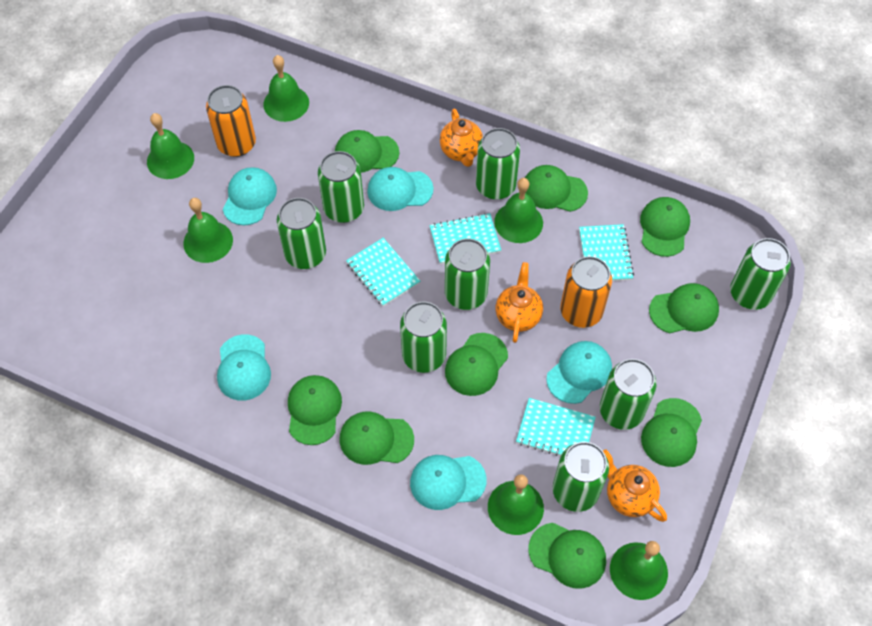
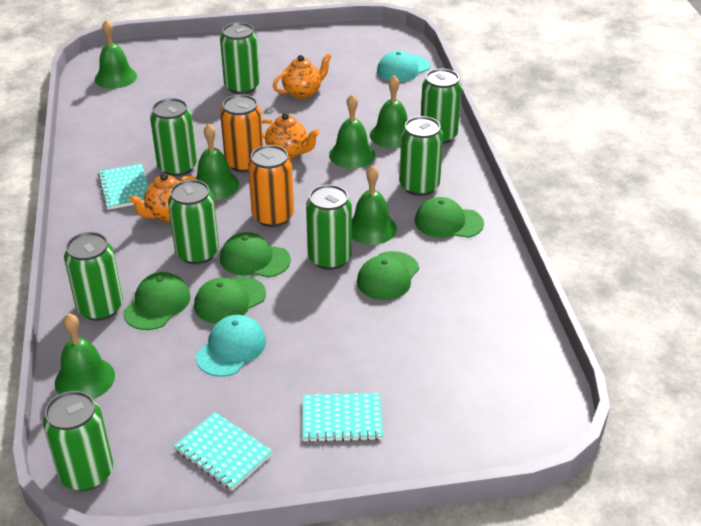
green cap: [288,375,342,445] [335,130,399,173] [340,411,414,465] [445,333,508,396] [525,165,588,212] [528,523,606,589] [640,197,690,257] [641,398,702,467] [649,283,719,333] = 9 -> [123,272,191,330] [194,276,266,324] [220,232,291,278] [357,251,419,300] [415,197,484,238] = 5
turquoise cap: [217,334,271,401] [223,167,277,225] [367,167,433,211] [410,455,486,510] [546,341,612,404] = 5 -> [196,315,266,377] [377,51,430,82] = 2
turquoise notebook: [346,238,420,307] [429,213,501,264] [516,398,596,456] [579,224,634,281] = 4 -> [98,164,148,210] [174,412,273,491] [303,393,383,442] = 3

